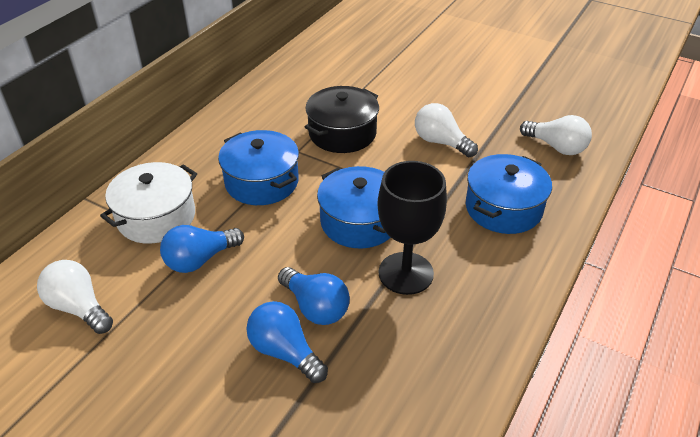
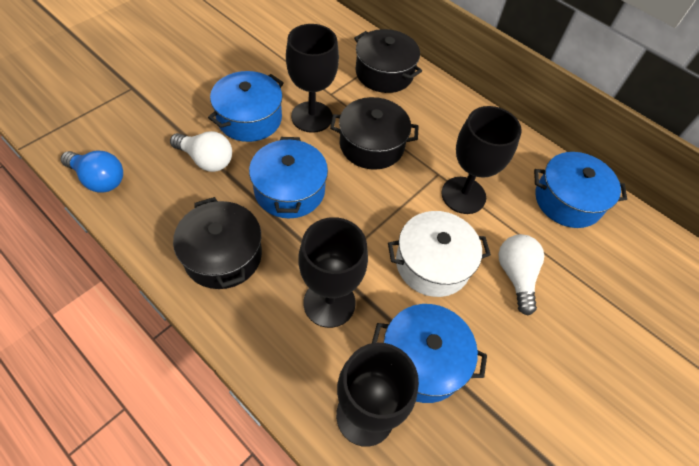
black goblet: [378,161,447,295] = 1 -> [286,24,339,133] [299,217,368,328] [336,343,419,447] [442,106,522,214] = 4
black pot: [305,86,379,153] = 1 -> [173,197,262,289] [330,97,419,170] [354,29,422,93] = 3
blue light bulb: [160,225,244,273] [246,301,328,383] [278,267,350,325] = 3 -> [61,151,123,193] = 1
blue pot: [218,130,299,205] [317,166,391,248] [466,154,552,234] = 3 -> [208,71,284,142] [249,137,328,218] [372,304,487,403] [534,152,627,228] = 4
white light bulb: [37,260,113,334] [415,103,478,157] [520,115,592,155] = 3 -> [170,131,232,172] [499,234,544,315] = 2

